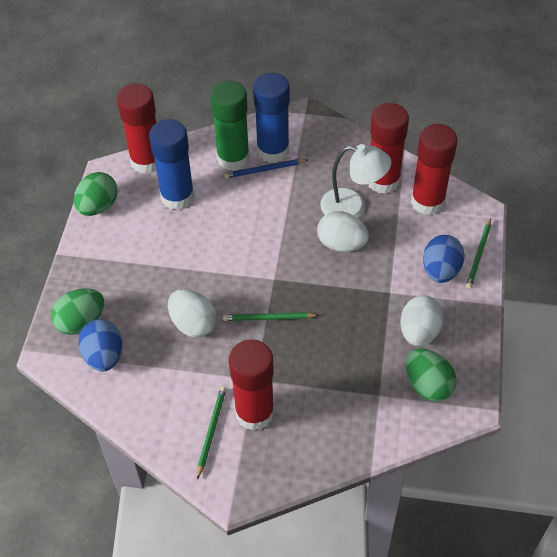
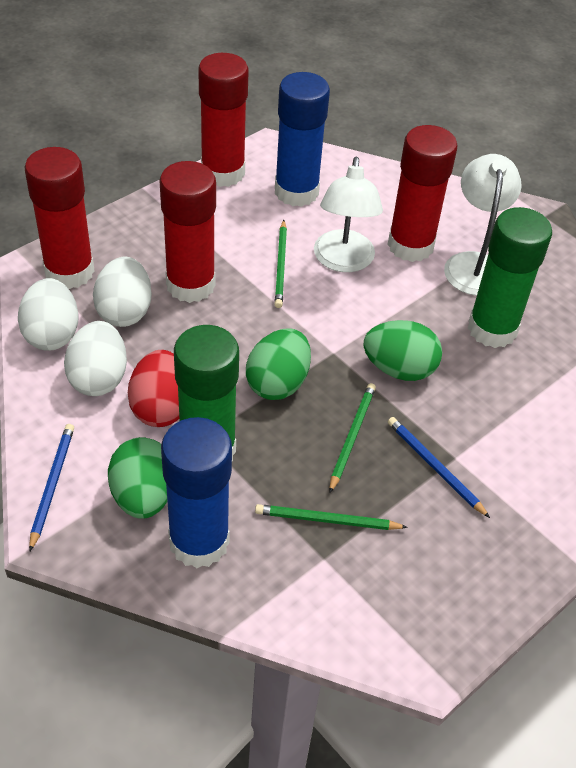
blue egg: [78,319,122,371] [423,235,465,283] = 2 -> none = 0
blue pencil: [224,159,307,178] = 1 -> [29,424,74,551] [388,417,490,518] = 2
green glue stick: [210,81,250,171] = 1 -> [174,325,239,461] [468,207,552,348] = 2
red egg: none = 0 -> [128,350,179,427] = 1
white lamp: [320,144,391,218] = 1 -> [314,156,383,272] [444,154,522,296] = 2

